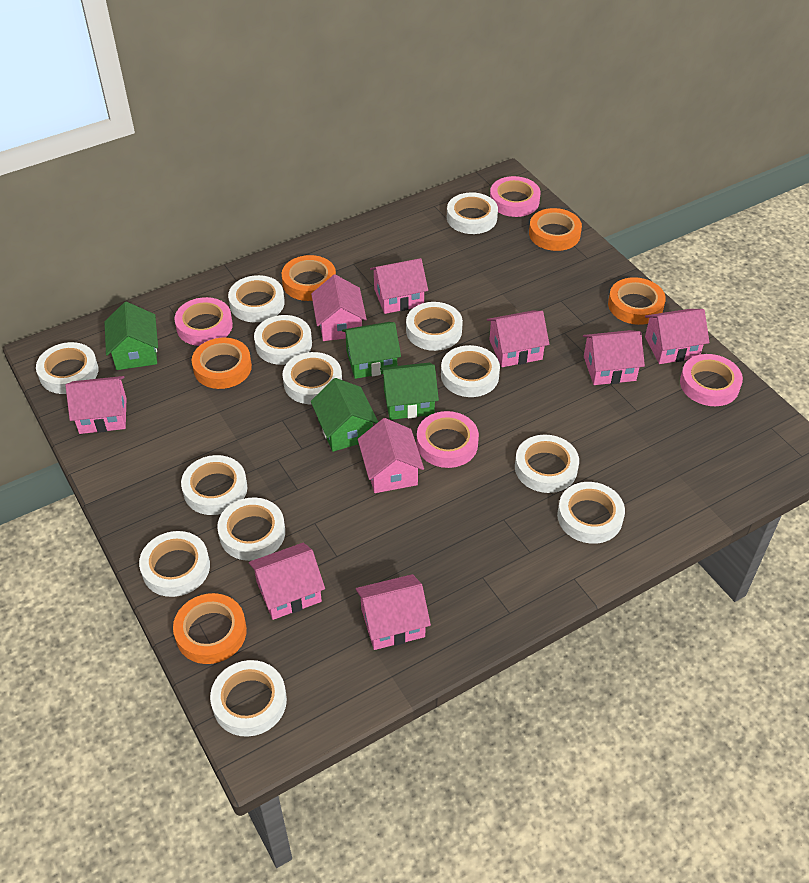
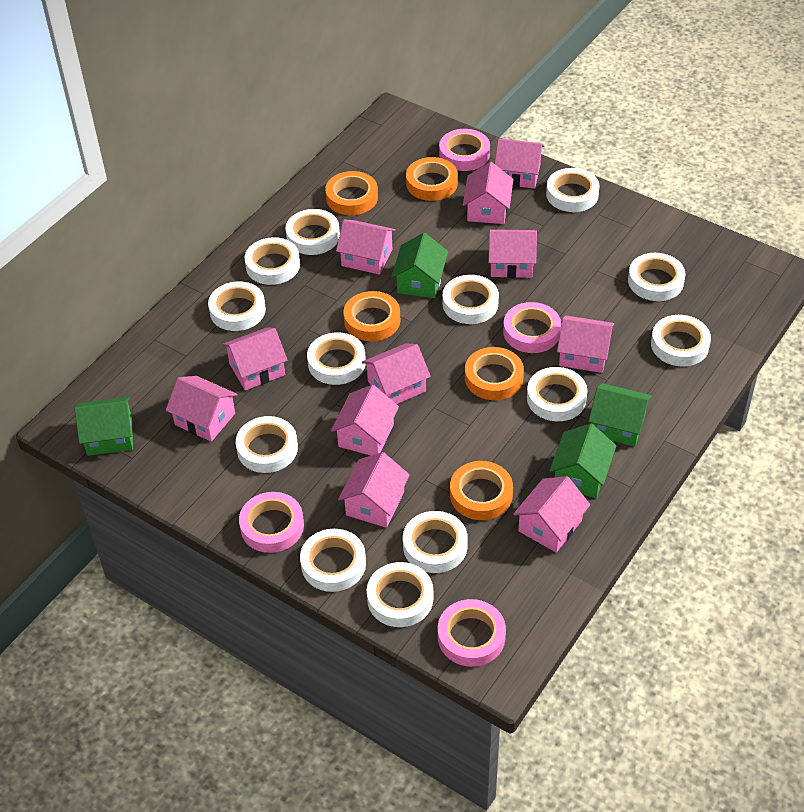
pink house: [66,376,126,434] [249,543,325,620] [311,275,367,341] [356,574,431,650] [358,418,424,493] [370,258,428,314] [487,311,549,367] [583,330,645,385] [645,309,710,364] = 9 -> [166,376,238,442] [222,327,288,390] [331,385,399,456] [336,220,396,275] [338,452,410,528] [362,343,431,404] [463,162,513,224] [489,229,537,278] [494,138,544,189] [513,476,590,553] [557,316,614,373] = 11

